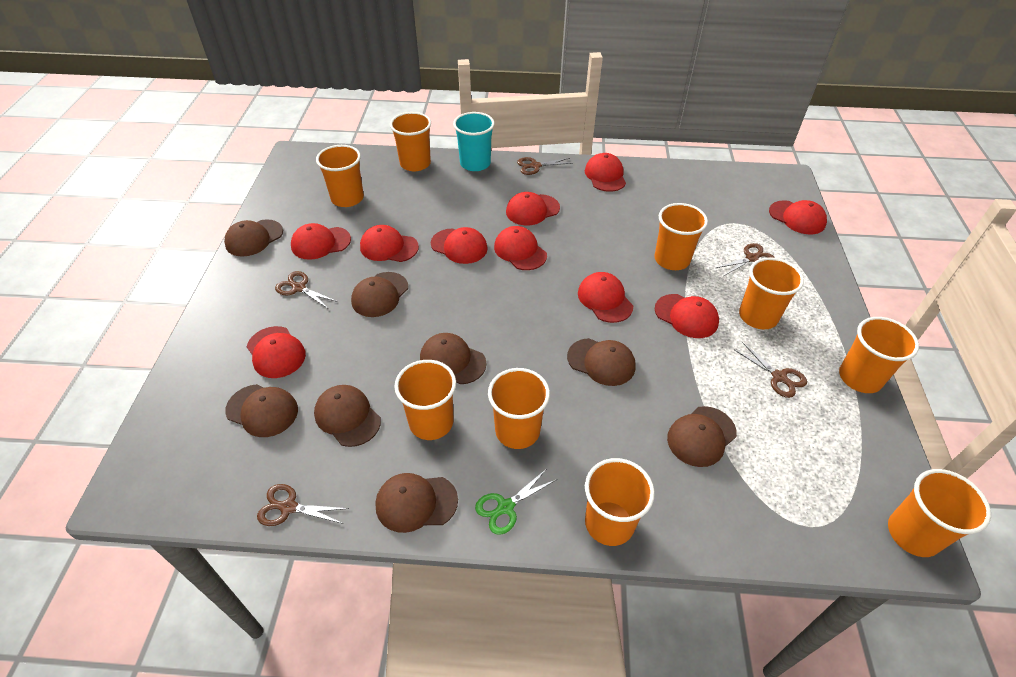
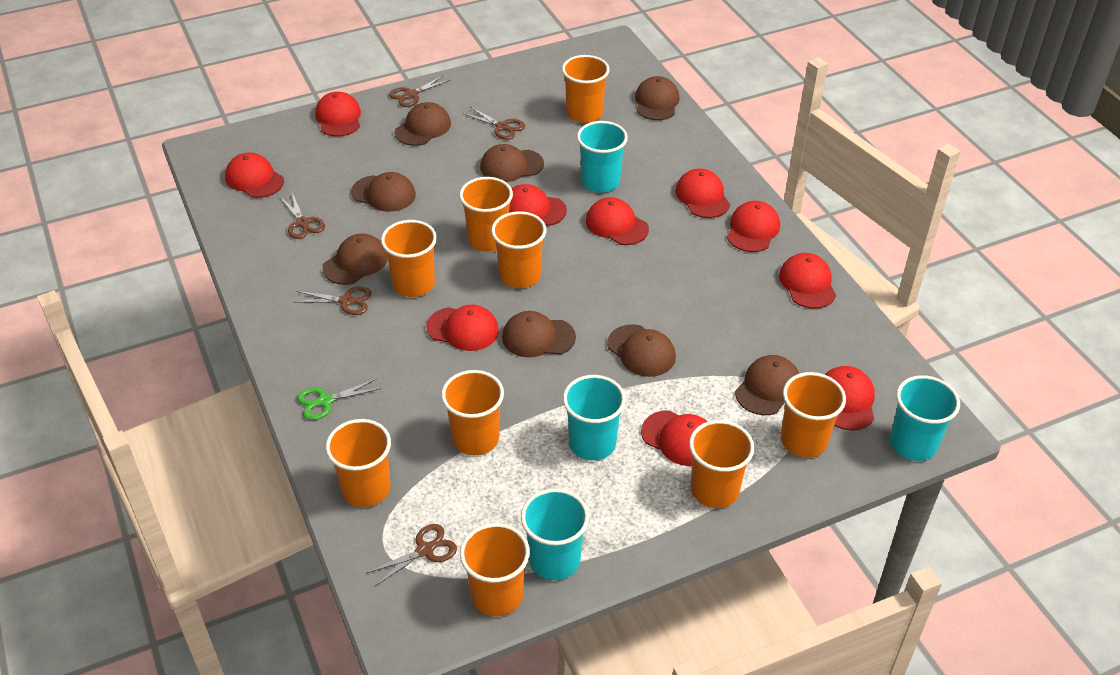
turquoise cup: [453,112,495,171] = 1 -> [521,488,589,580] [563,375,626,460] [577,121,628,192] [890,375,960,461] = 4

